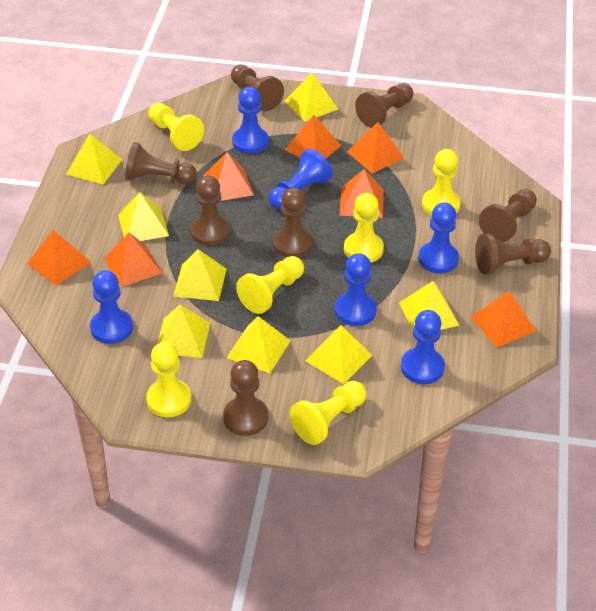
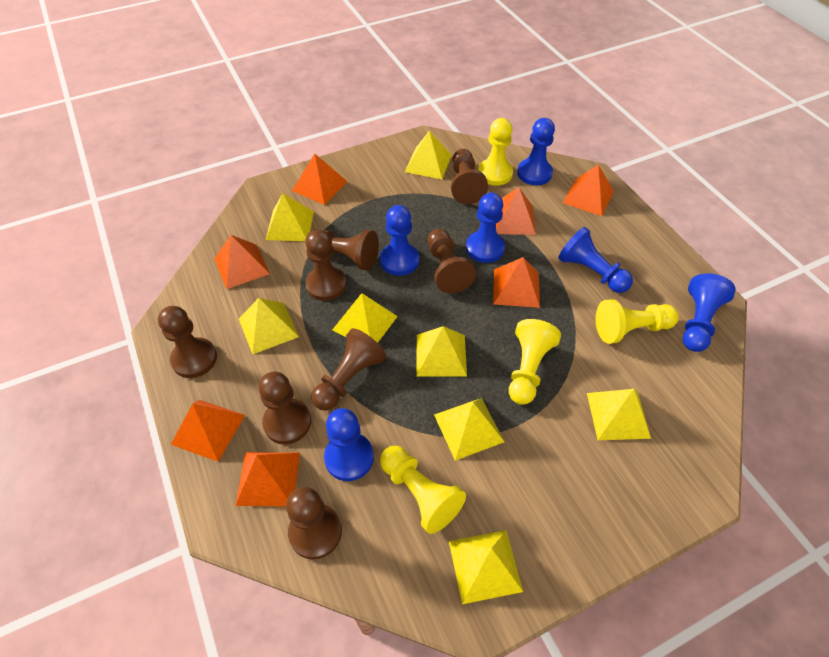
yellow pawn: [146,342,191,417] [148,103,204,151] [236,256,304,314] [290,381,367,445] [344,193,384,263] [422,149,461,216] = 6 -> [380,446,466,534] [478,118,513,186] [509,319,561,405] [596,299,679,344] = 4

